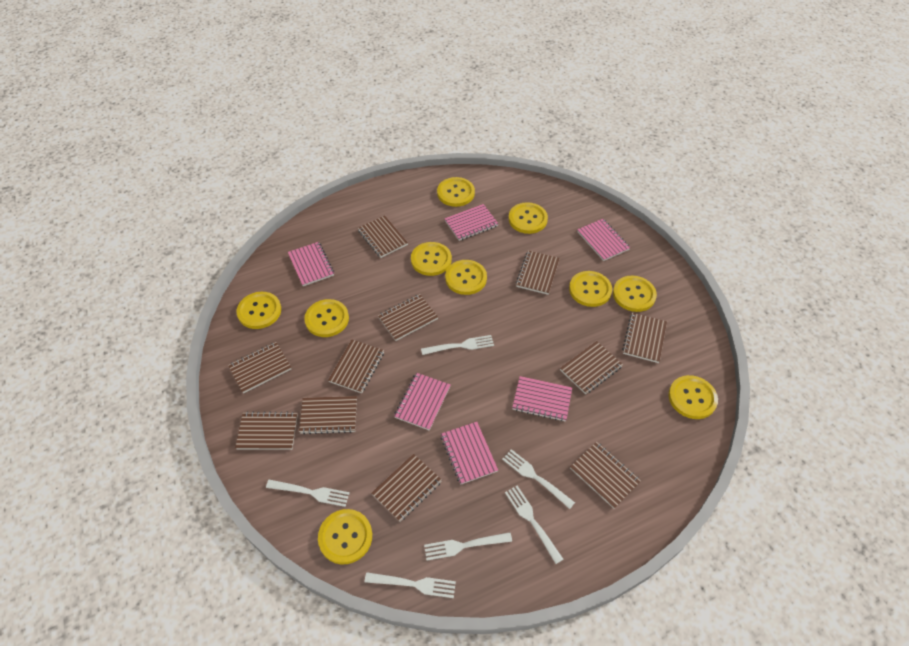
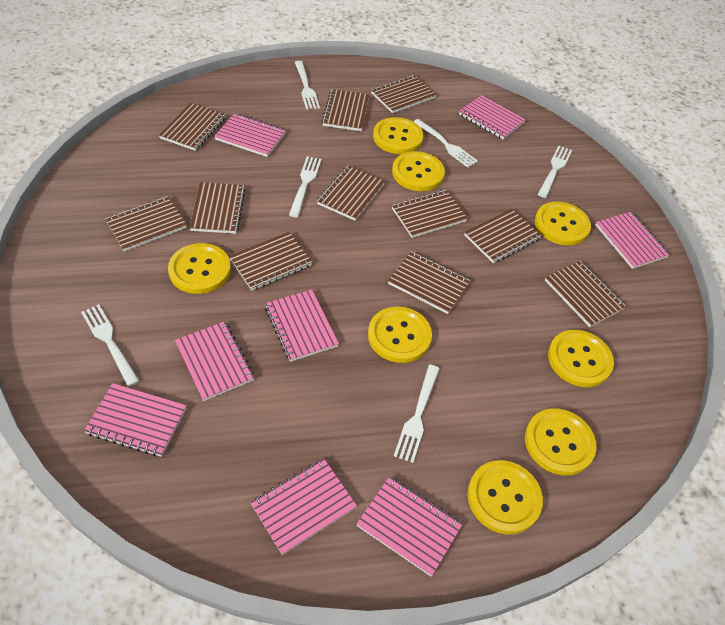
pink notebook: [288,242,334,286] [394,373,450,430] [441,422,498,485] [444,204,498,241] [512,376,572,422] [577,219,630,261] = 6 -> [84,383,186,457] [175,321,254,401] [214,113,286,157] [250,459,357,555] [265,290,339,362] [357,476,463,576] [459,95,526,140] [595,212,670,269] = 8
yellow button: [237,292,281,329] [304,299,349,337] [318,509,372,565] [411,242,452,276] [437,177,475,207] [445,260,487,295] [508,202,548,234] [569,271,612,307] [613,276,657,312] [668,375,718,419] = 10 -> [168,243,231,294] [368,307,432,363] [373,117,423,154] [392,151,445,191] [467,460,543,534] [525,408,597,476] [535,201,591,245] [548,330,614,387] = 8

